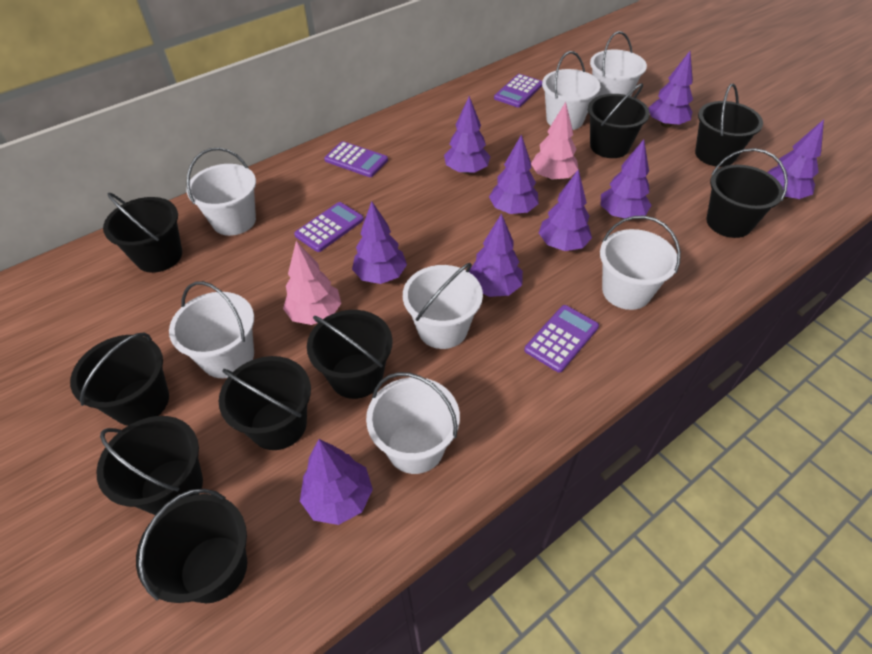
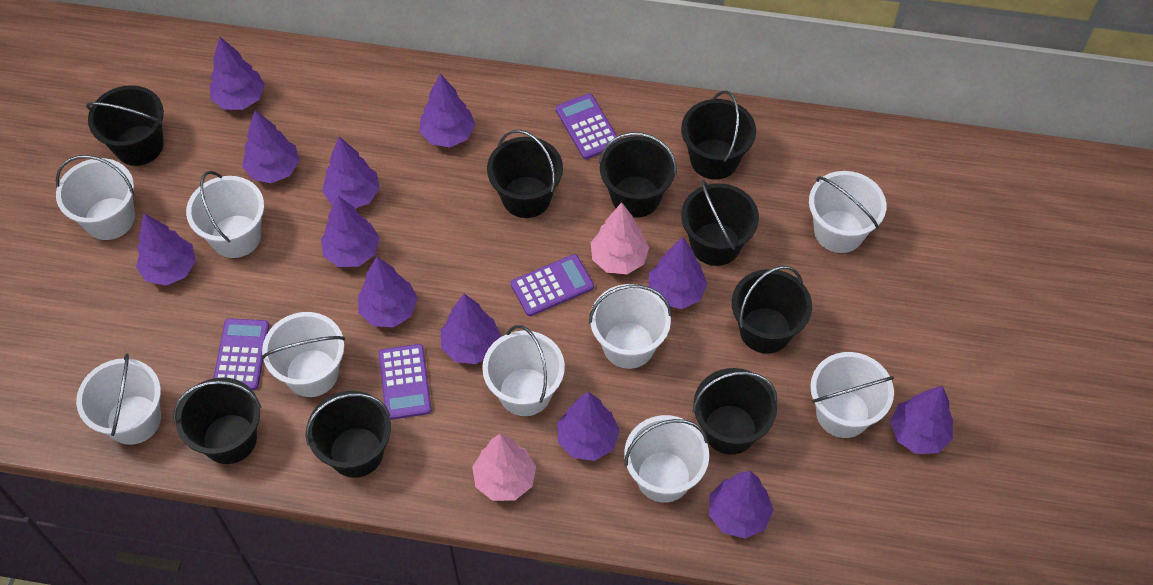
purple tree: [300,439,373,525] [352,201,407,284] [444,96,491,174] [469,213,523,297] [489,134,539,214] [539,169,592,251] [601,139,651,219] [648,51,693,128] [767,119,824,199] = 9 -> [136,213,196,286] [210,37,265,110] [242,110,299,183] [321,196,380,267] [322,137,380,208] [358,257,418,327] [419,74,475,147] [441,294,501,364] [557,392,620,461] [649,237,708,309] [709,471,774,539] [890,386,953,454] = 12
white bucket: [169,281,254,378] [186,148,256,236] [366,372,460,474] [403,263,483,349] [542,51,600,130] [590,31,647,98] [600,216,681,310] = 7 -> [56,155,135,240] [76,353,161,445] [186,171,264,258] [261,312,345,397] [482,325,565,416] [589,284,672,369] [624,415,709,503] [809,171,886,253] [810,352,894,438] = 9

